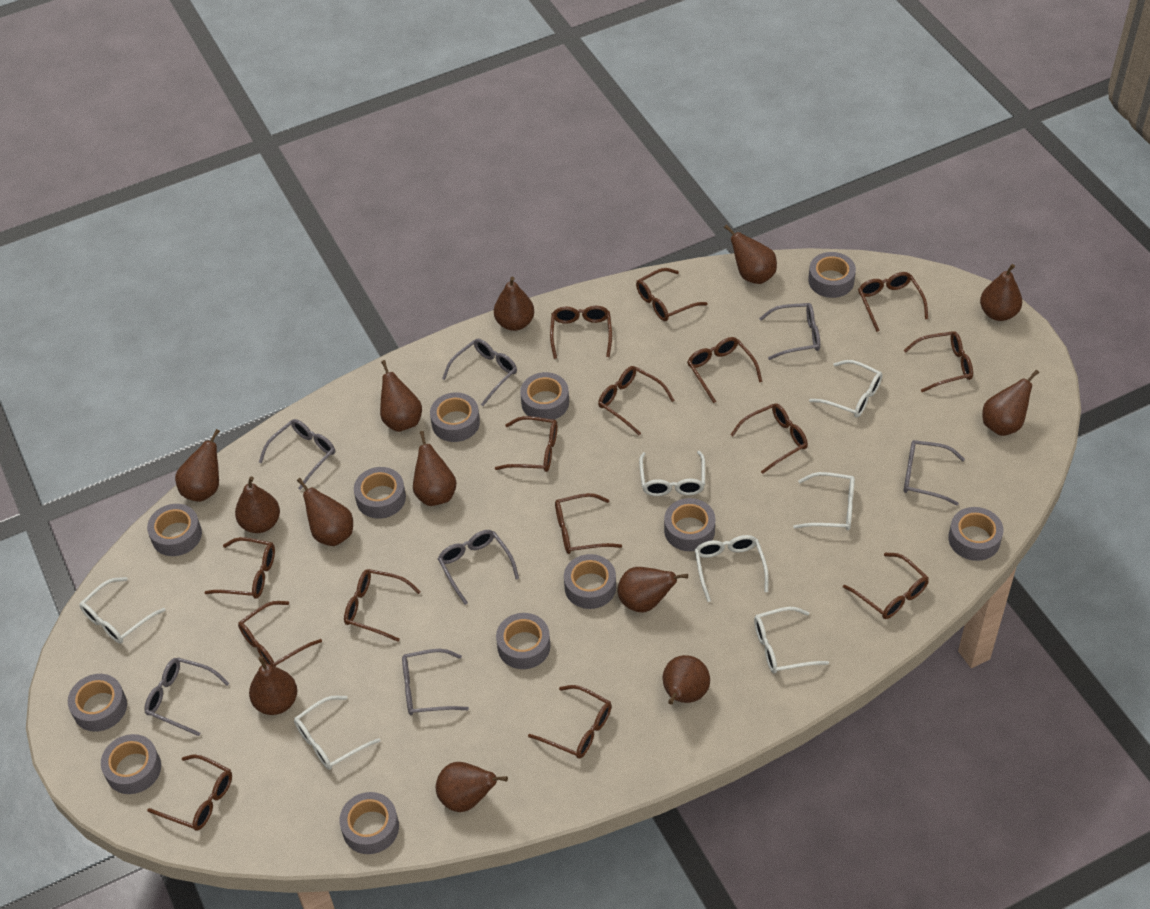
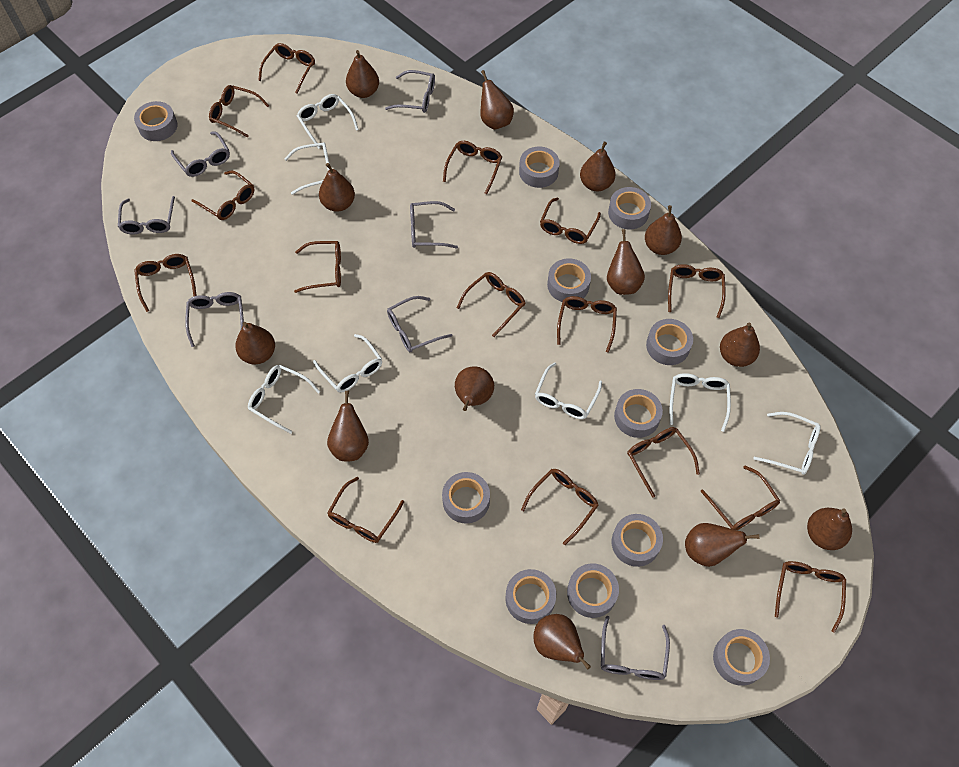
grey tape: [68,674,127,732] [101,734,161,794] [147,504,202,556] [339,792,399,854] [354,467,406,519] [430,392,480,442] [496,613,550,669] [520,372,569,420] [564,554,616,609] [664,498,715,551] [808,252,856,298] [948,507,1003,561] = 12 -> [134,101,177,141] [442,472,490,523] [506,569,556,624] [519,147,560,188] [547,258,591,302] [567,564,619,618] [608,187,651,230] [612,514,663,567] [614,389,663,438] [646,319,693,365] [713,629,770,686] = 11

